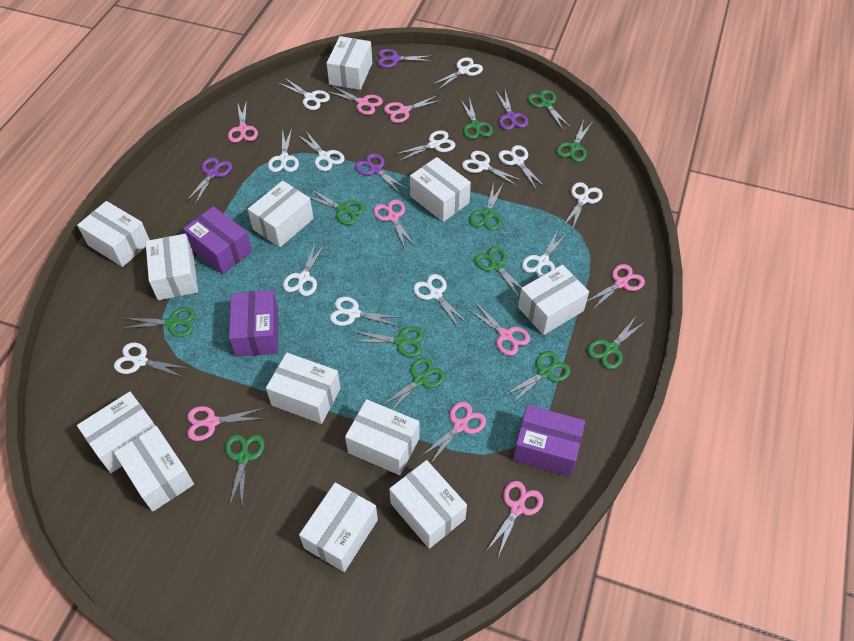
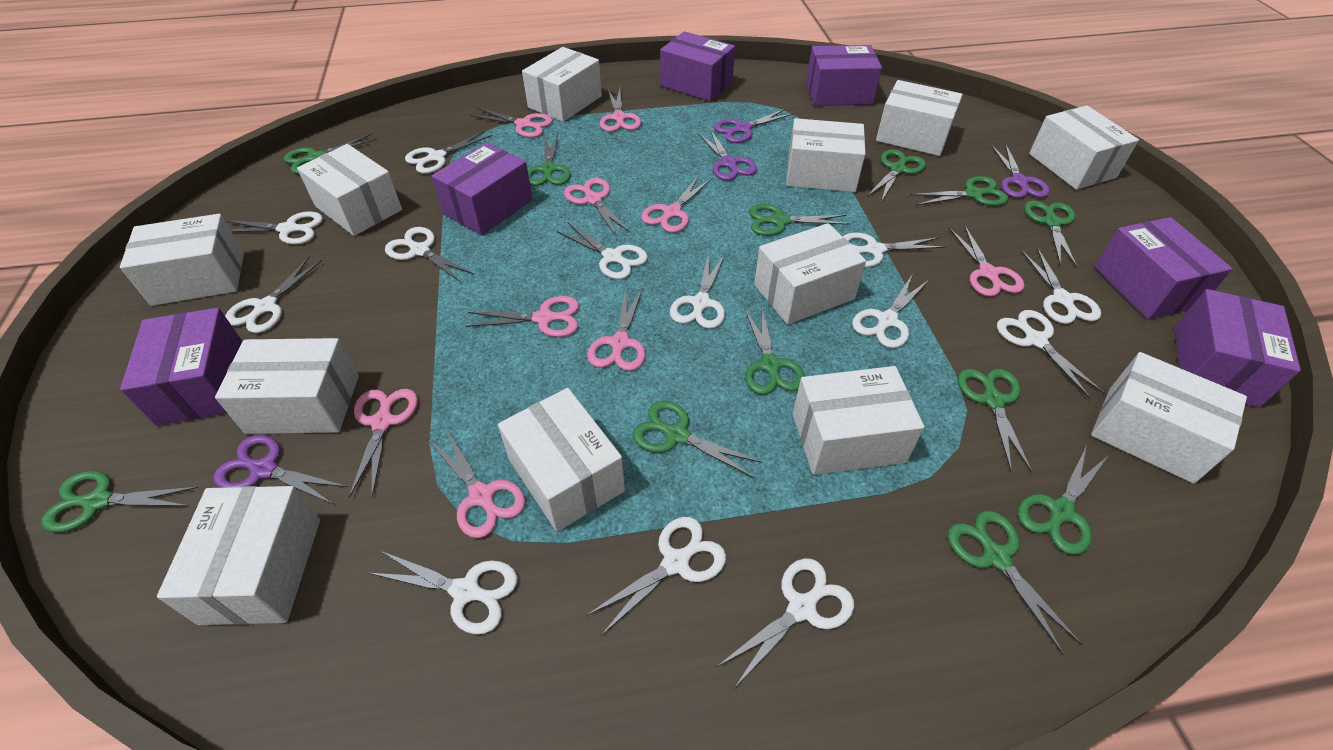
purple box: [183,206,252,274] [229,290,278,357] [513,405,585,477] = 3 -> [120,308,243,426] [432,142,533,235] [660,31,735,101] [806,45,882,106] [1094,217,1232,319] [1174,289,1301,408] = 6

